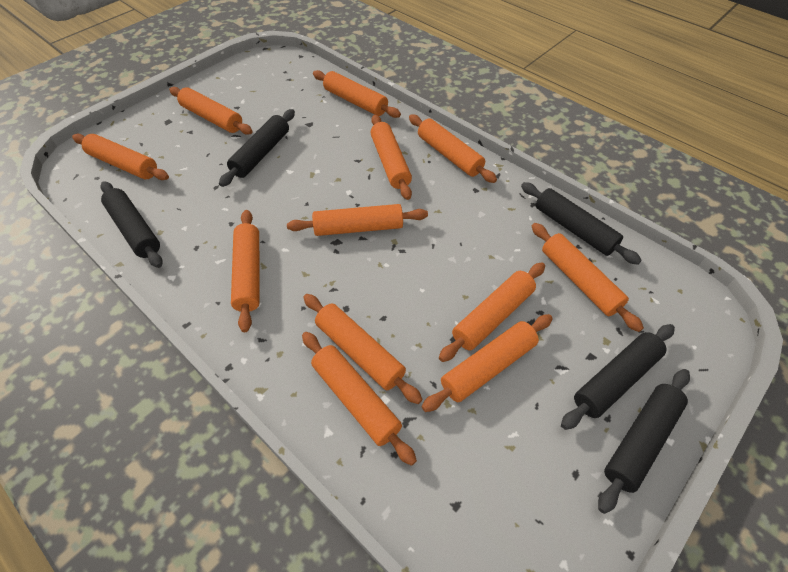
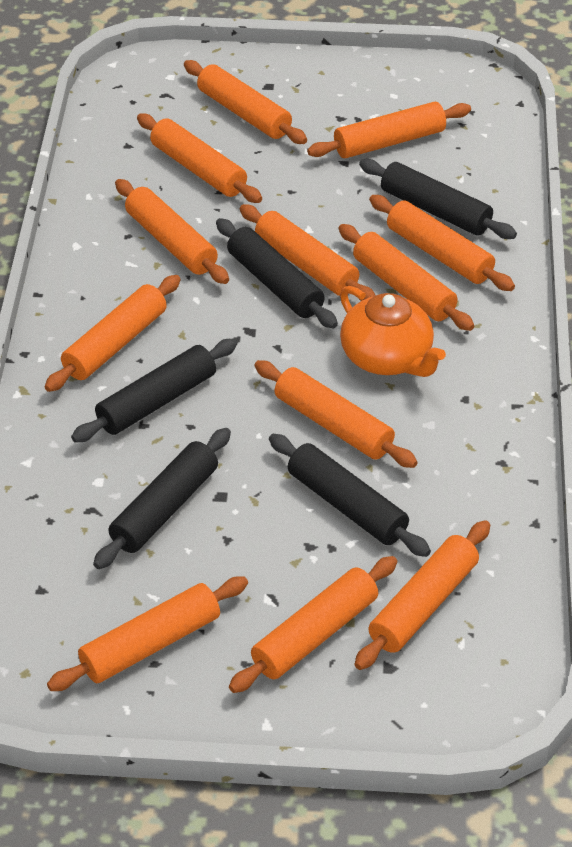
orange teapot: none = 0 -> [340,286,446,377] = 1

